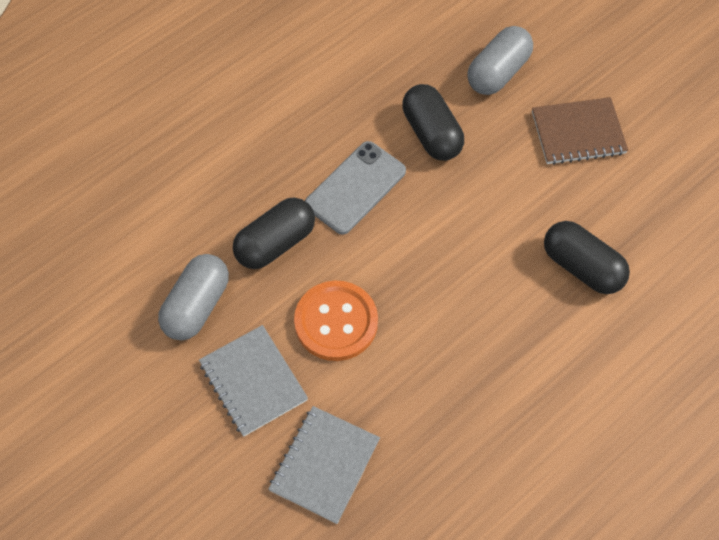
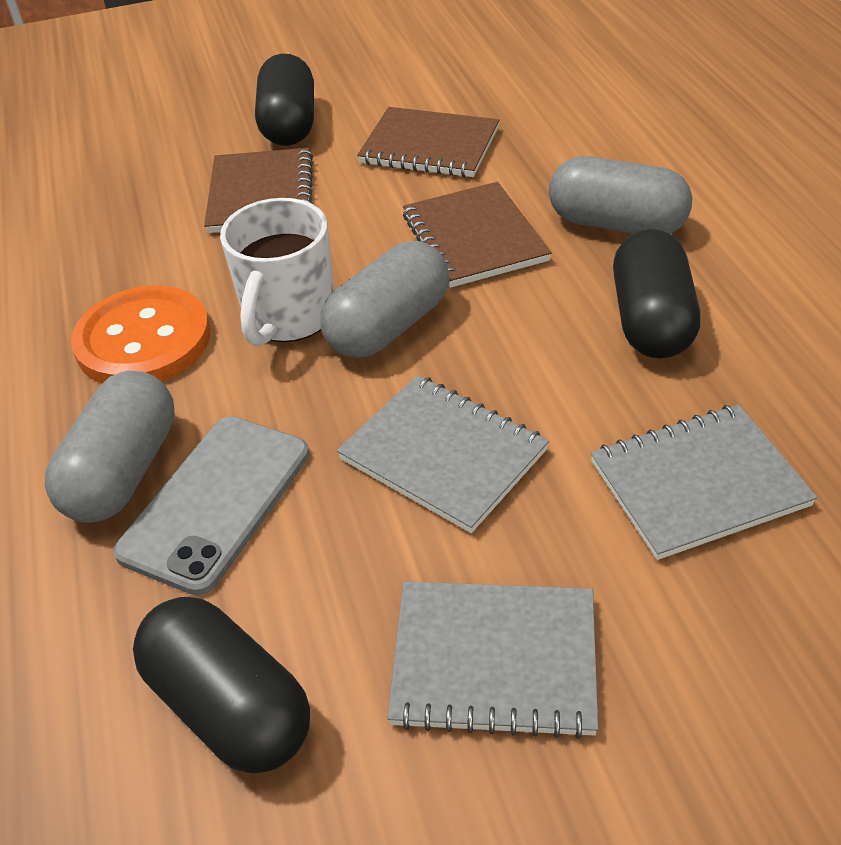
brown notebook: [532,97,628,165] = 1 -> [204,148,313,233] [357,107,499,177] [403,182,552,288] = 3
grey capsule: [158,254,229,340] [467,26,533,95] = 2 -> [45,371,175,523] [320,241,449,358] [549,156,692,234] = 3
grey notebook: [199,325,308,436] [268,406,380,524] = 2 -> [337,375,549,533] [388,581,598,739] [591,404,817,560] = 3
white mug: none = 0 -> [220,198,334,346] = 1

